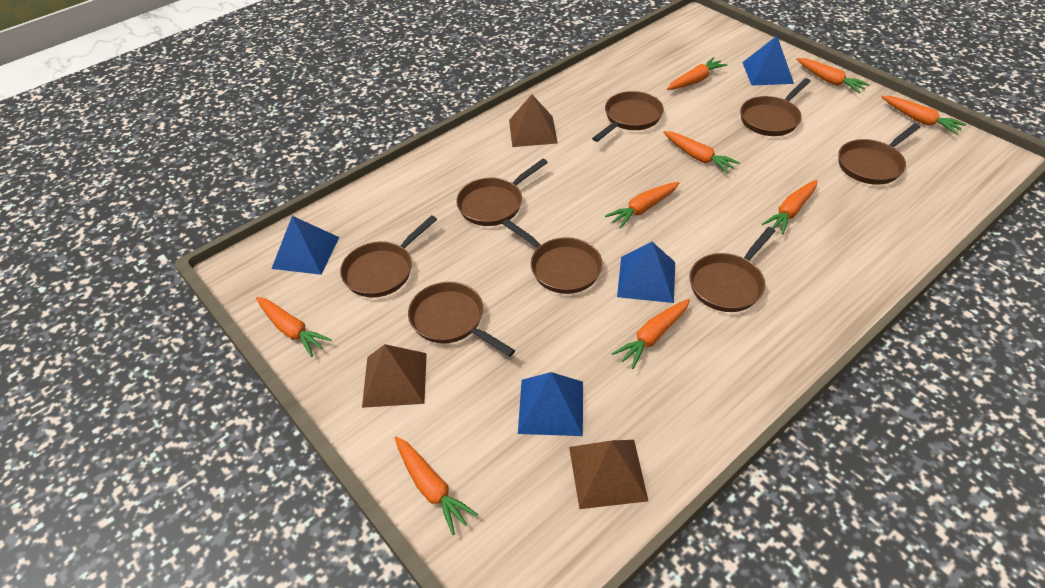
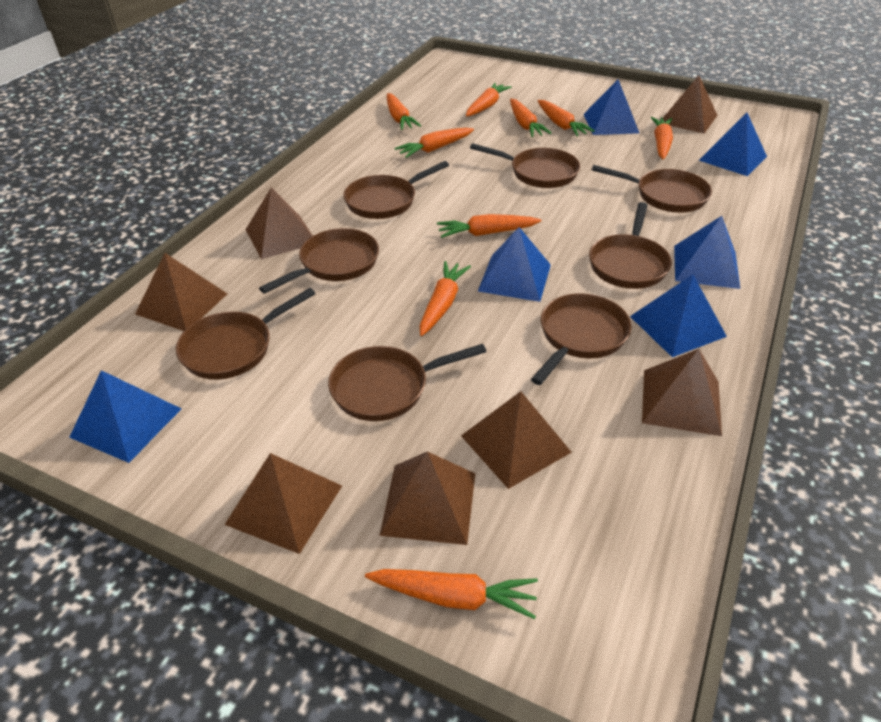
blue pyramid: [271,216,340,275] [518,372,583,436] [617,242,675,303] [742,36,794,86] = 4 -> [69,370,181,463] [478,227,551,302] [583,80,639,135] [630,274,727,357] [674,216,740,289] [699,112,767,176] = 6
brown pyramid: [362,344,427,408] [509,94,558,147] [569,440,648,509] = 3 -> [135,253,227,331] [225,453,342,554] [245,187,313,259] [379,451,475,545] [461,391,572,489] [642,349,722,436] [663,75,718,134] = 7

